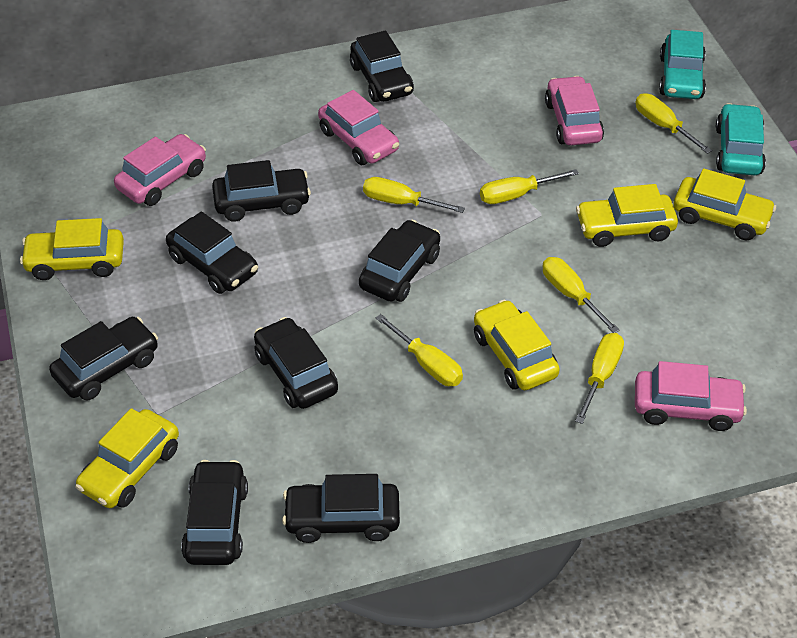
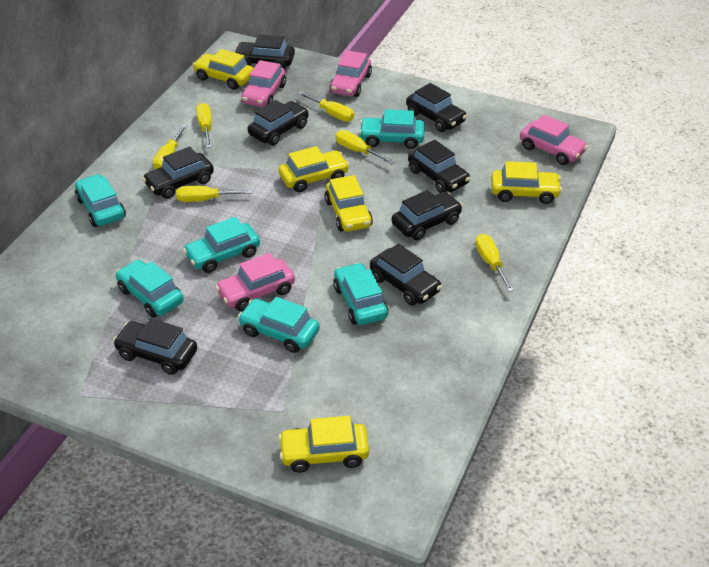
turquoise car: [659,30,706,99] [716,103,766,175] = 2 -> [75,174,126,227] [115,259,184,318] [183,217,260,273] [238,297,320,353] [333,262,388,325] [359,109,425,149] = 6

